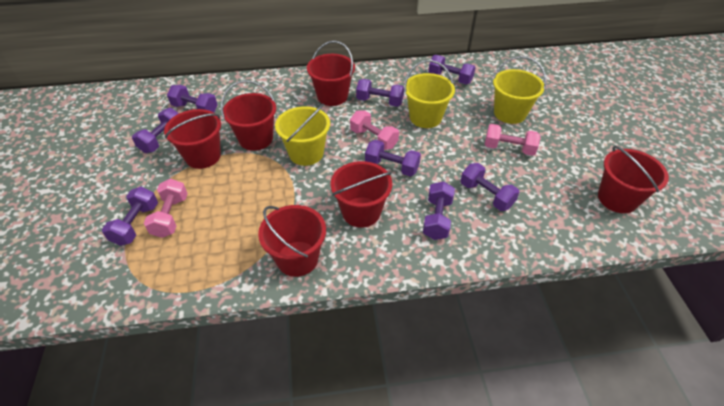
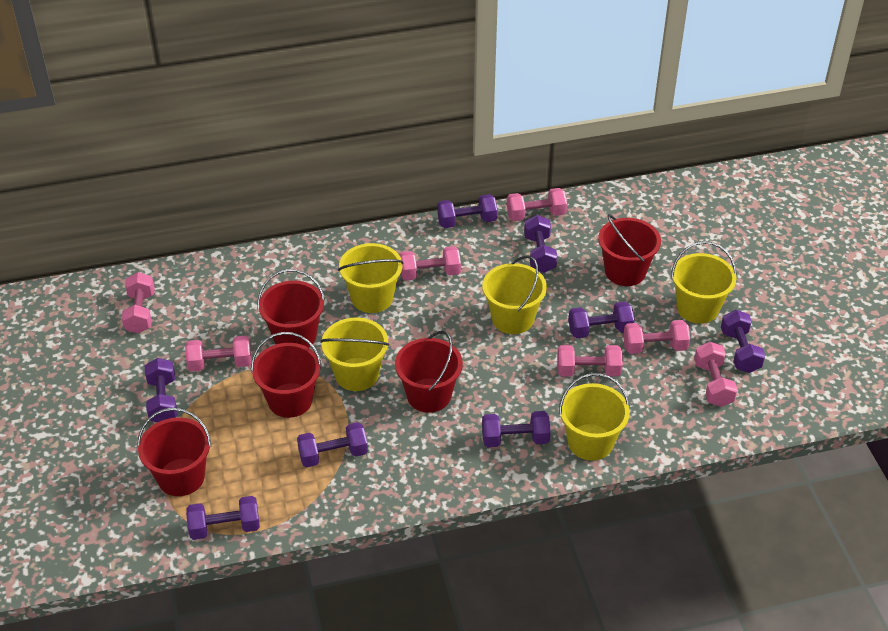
pink dumbbell: [144,179,188,238] [350,110,399,150] [485,124,541,156] = 3 -> [122,272,155,333] [185,336,251,372] [399,246,461,281] [507,188,567,221] [557,345,623,376] [623,320,690,354] [694,342,738,407] = 7
red bucket: [164,109,221,169] [221,80,276,151] [258,205,326,277] [307,40,355,106] [330,161,392,228] [598,146,669,213] = 6 -> [137,408,212,496] [251,332,322,418] [258,269,325,348] [395,331,463,413] [598,214,661,286] = 5
yellow bucket: [275,104,330,166] [404,60,455,128] [493,56,546,124] = 3 -> [320,318,390,391] [338,243,403,313] [483,255,547,334] [559,373,630,460] [671,241,737,324] = 5

